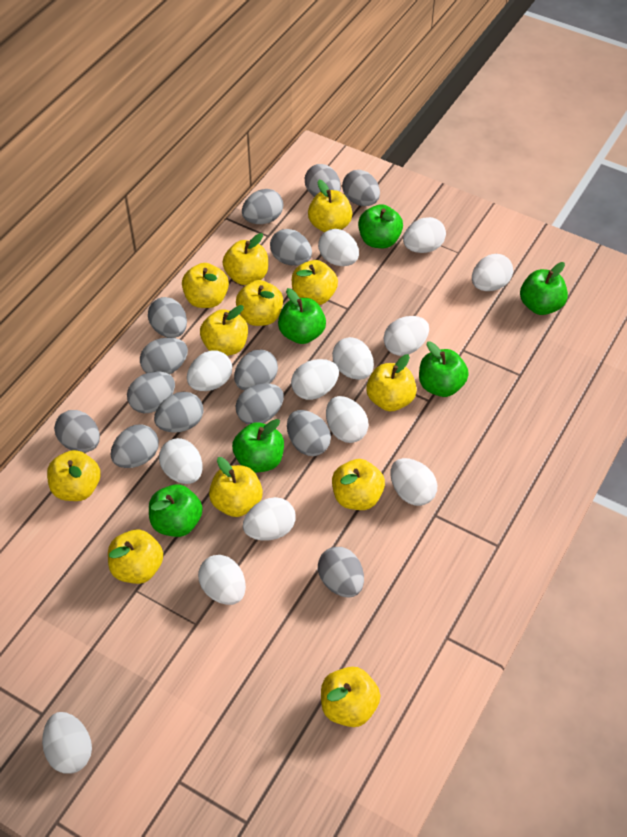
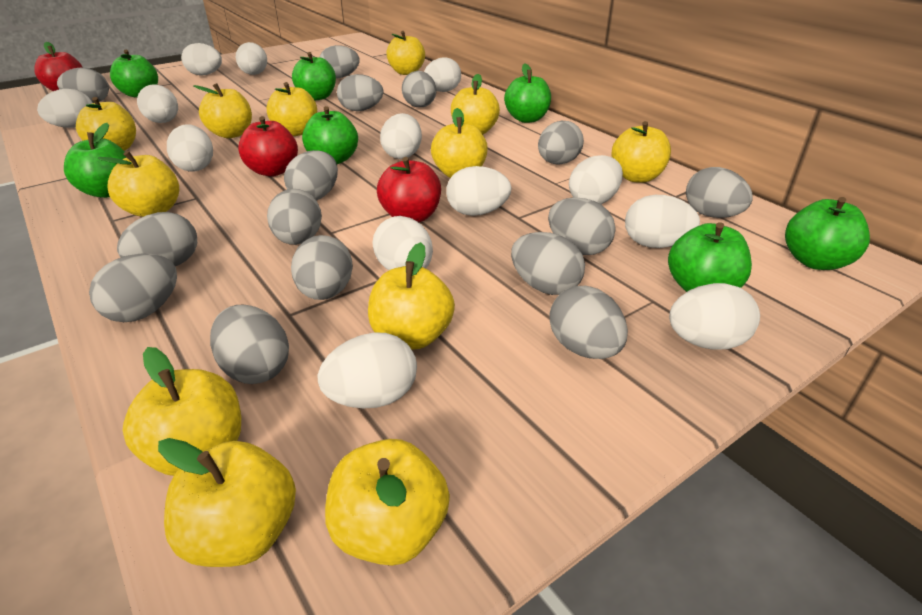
green apple: [149,484,203,537] [232,419,284,473] [278,288,326,344] [358,204,403,248] [419,341,469,397] [520,262,568,315] = 6 -> [64,123,127,198] [110,50,158,98] [292,52,336,100] [302,106,358,164] [504,63,551,123] [668,222,752,292] [785,197,870,270] = 7
grey egg: [54,410,100,452] [111,424,159,468] [127,372,175,413] [140,337,188,374] [148,297,187,338] [154,392,203,433] [234,349,278,390] [236,383,284,424] [242,189,283,224] [270,229,312,266] [287,410,331,456] [305,164,341,197] [318,547,364,597] [342,170,380,206] = 14 -> [57,68,109,103] [89,254,177,322] [117,212,197,266] [210,305,289,384] [267,189,322,245] [284,150,338,200] [291,235,353,300] [319,45,360,78] [337,74,383,111] [402,71,437,108] [511,232,585,295] [538,121,584,165] [548,197,616,255] [549,286,628,359] [686,167,753,218] = 15
red apple: none = 0 -> [35,42,83,91] [238,116,298,177] [377,157,441,222] = 3

